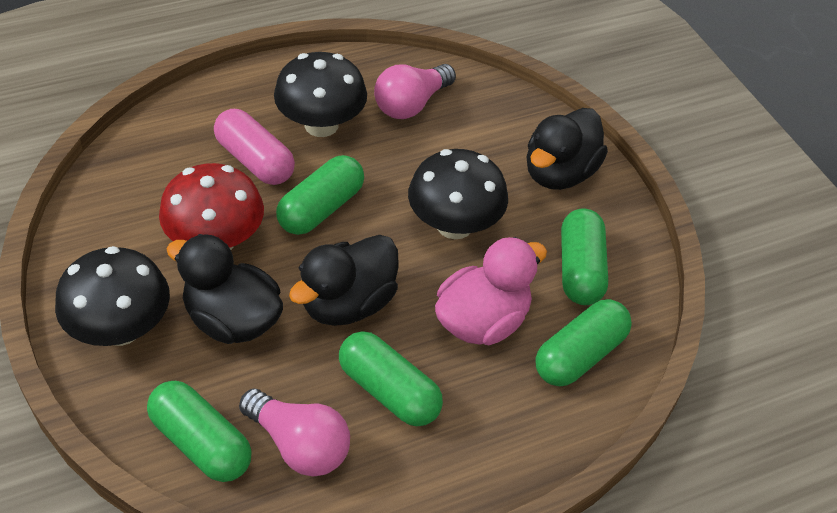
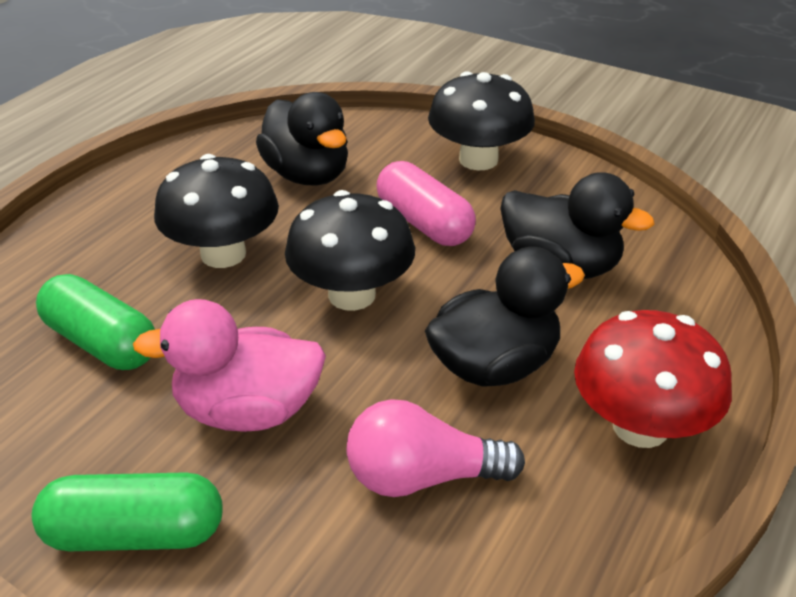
green capsule: [147,381,252,482] [276,155,364,235] [339,331,443,426] [536,299,632,386] [561,208,608,305] = 5 -> [32,472,223,551] [36,274,155,370] = 2
pink light bulb: [239,389,350,477] [374,64,456,119] = 2 -> [347,399,525,497] = 1

